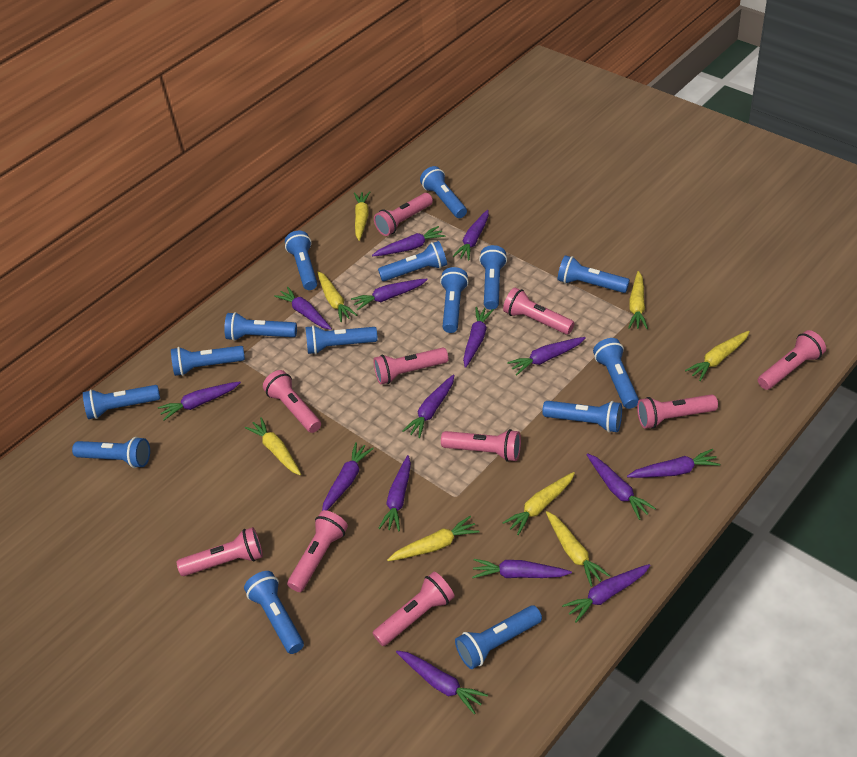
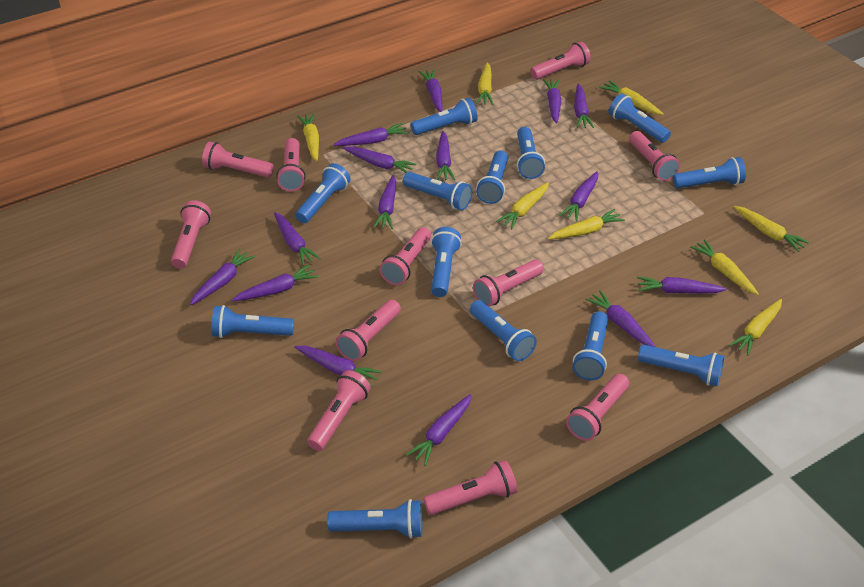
blue flashlight: [72,437,150,468] [83,385,160,419] [171,346,245,376] [224,312,297,341] [244,571,304,654] [285,231,317,290] [305,325,378,354] [378,241,447,281] [420,166,467,218] [440,267,469,333] [455,605,542,669] [479,245,507,310] [542,401,622,433] [558,255,630,293] [593,338,639,409] = 15 -> [211,305,294,338] [295,163,350,223] [327,499,423,539] [403,172,472,210] [411,98,478,135] [431,227,462,297] [470,300,537,361] [476,150,508,204] [517,127,545,179] [573,311,608,380] [609,93,671,143] [638,345,724,386] [673,157,746,189] = 13
pink flashlight: [177,527,263,576] [263,370,321,433] [287,510,348,592] [373,348,448,385] [373,572,455,646] [374,193,433,236] [441,429,521,462] [503,288,575,335] [637,394,718,429] [758,330,826,390] = 10 -> [171,200,211,269] [202,142,274,177] [276,138,305,192] [307,370,371,451] [336,300,401,361] [380,227,431,285] [423,460,517,515] [473,259,544,307] [530,41,591,80] [566,374,629,441] [629,131,680,181] = 11

